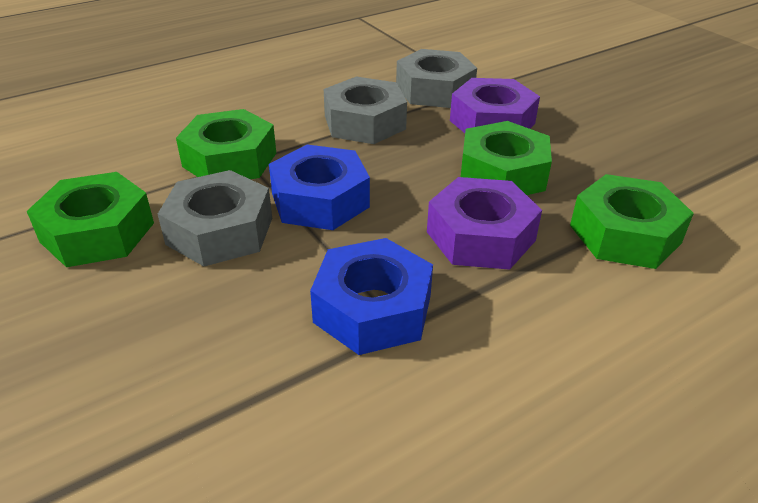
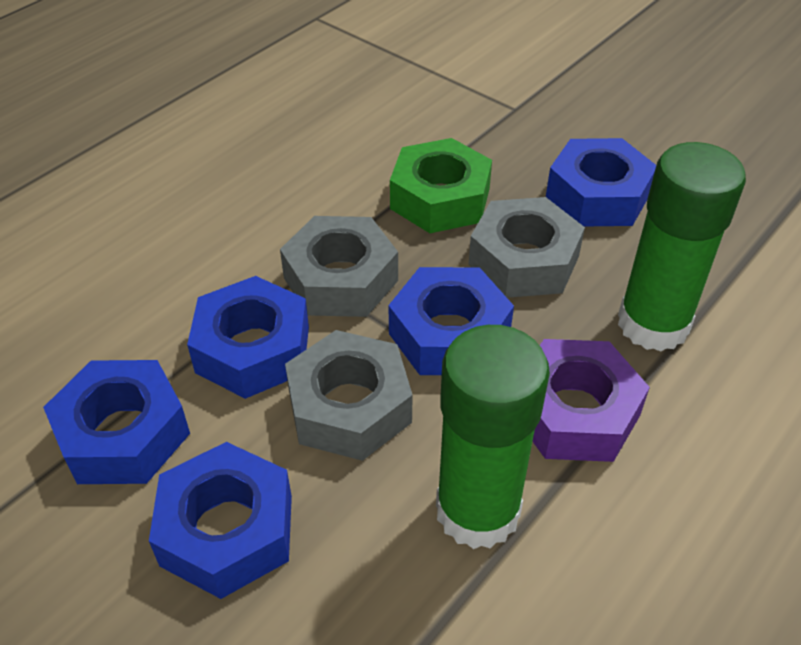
blue nut: [269,145,370,230] [310,238,433,355] = 2 -> [43,360,190,484] [149,442,292,599] [187,276,309,399] [388,267,514,375] [546,138,656,226] = 5
green glue stick: none = 0 -> [436,325,550,549] [618,142,746,352] = 2
green nut: [27,172,154,267] [176,109,276,179] [461,121,552,195] [570,174,694,269] = 4 -> [390,138,492,233] = 1
purple nut: [427,177,542,270] [450,78,540,133] = 2 -> [532,339,650,462] = 1

